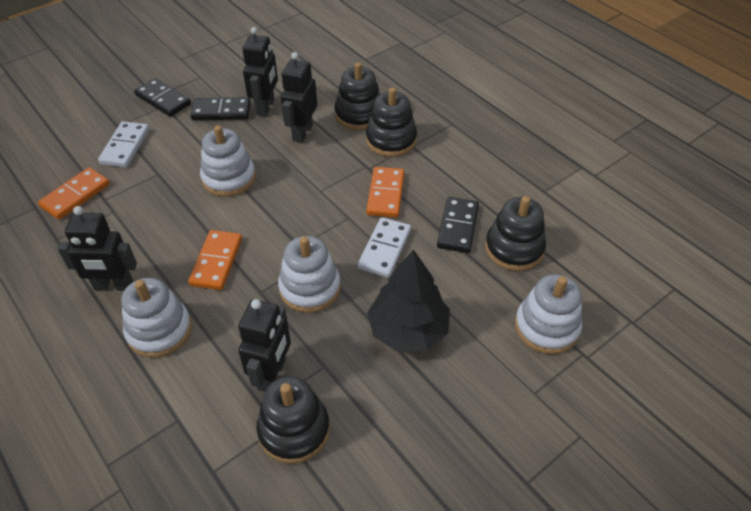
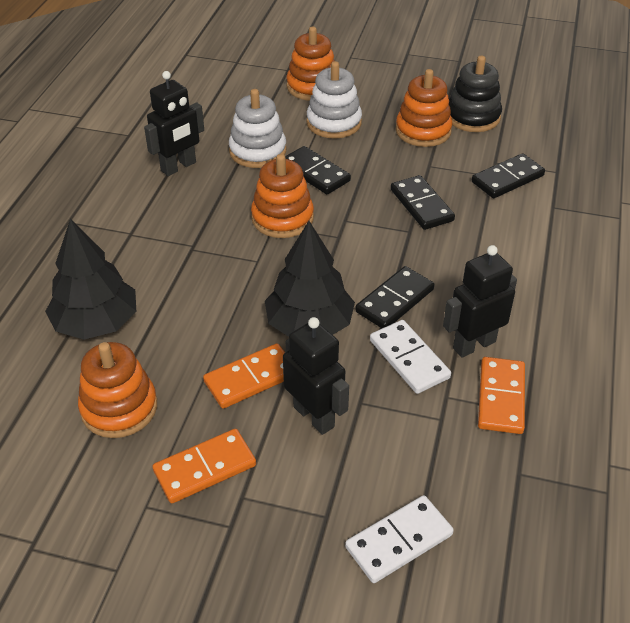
black domino: [134,78,191,117] [190,97,251,120] [437,197,479,253] = 3 -> [285,146,351,194] [355,266,434,328] [391,175,455,230] [472,153,545,198] = 4
black robot: [58,206,137,291] [238,299,291,392] [242,27,278,116] [281,52,317,143] = 4 -> [144,71,204,176] [283,317,349,435] [443,245,517,358] = 3
black stacking toy: [256,376,330,464] [334,62,380,130] [366,88,417,157] [485,196,546,271] = 4 -> [449,56,502,132] = 1
black tree: [367,250,450,352] = 1 -> [45,219,136,340] [265,221,355,337] = 2
orange stacking toy: none = 0 -> [78,342,157,438] [251,154,314,238] [286,26,335,101] [396,69,453,147] = 4
white stacking toy: [121,278,192,358] [200,125,256,197] [278,236,341,313] [515,274,582,354] = 4 -> [229,89,286,168] [307,61,362,138] = 2

